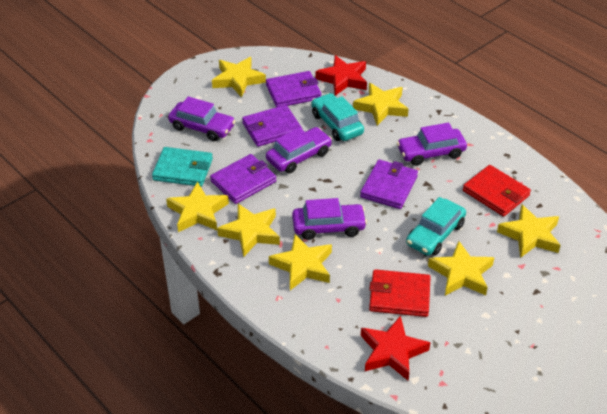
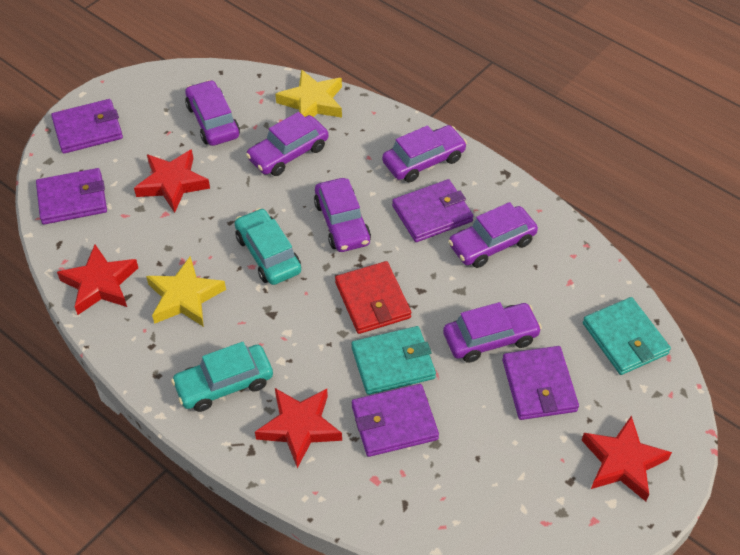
purple car: [168,96,235,141] [266,127,332,173] [292,198,367,240] [397,123,467,166] = 4 -> [185,80,240,146] [246,112,328,176] [314,178,371,252] [382,125,467,182] [443,302,542,363] [448,202,538,268] = 6
purple wallet: [210,154,277,204] [242,105,302,147] [266,71,321,107] [360,159,418,209] = 4 -> [36,168,107,225] [51,99,123,154] [352,384,439,457] [392,179,473,242] [502,346,579,420] = 5
red star: [315,55,367,96] [361,315,430,380] = 2 -> [57,244,138,315] [134,149,210,213] [255,388,342,468] [582,415,672,501] = 4
red wallet: [369,269,431,317] [463,165,531,217] = 2 -> [335,261,411,334] = 1
turquoise wallet: [152,147,213,187] = 1 -> [351,326,436,395] [583,297,671,375] = 2
yellow star: [166,182,229,232] [212,57,266,97] [217,204,280,257] [269,234,332,290] [353,83,409,125] [428,241,494,296] [497,205,561,258] = 7 -> [146,257,226,327] [275,69,342,118] = 2

